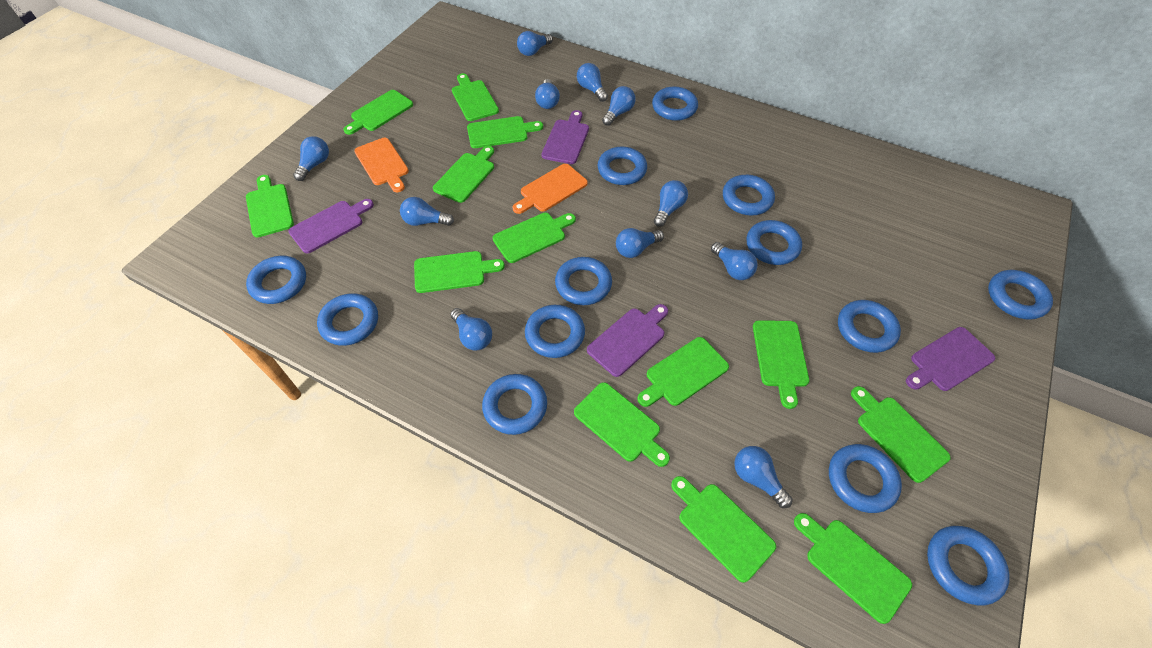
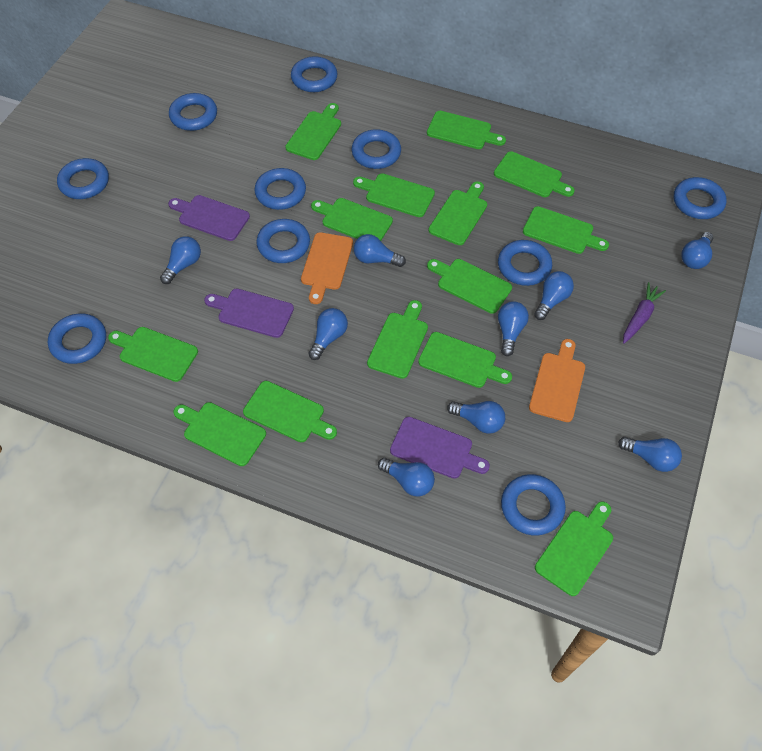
blue light bulb: [293,136,329,181] [400,197,454,226] [451,308,492,351] [517,31,553,56] [535,79,560,109] [577,63,608,102] [602,86,636,126] [616,228,664,258] [654,180,688,227] [711,242,758,280] [734,446,793,508] = 11 -> [160,236,201,284] [308,308,348,360] [354,234,406,267] [378,458,435,496] [447,401,505,434] [498,302,529,356] [534,271,574,320] [618,437,682,472] [681,232,713,269] = 9
blue ring: [246,256,306,304] [317,293,378,346] [482,374,547,435] [525,305,585,358] [555,257,612,305] [598,147,647,185] [652,86,698,121] [723,175,775,215] [747,220,802,265] [829,444,902,513] [838,300,901,353] [927,526,1010,605] [988,270,1053,320] = 13 -> [48,313,106,364] [57,158,109,199] [169,93,217,131] [254,168,306,210] [256,219,310,263] [291,56,337,92] [352,129,401,169] [498,240,552,286] [501,474,566,535] [674,177,727,219] = 10
green cutting board: [246,175,294,238] [344,90,413,135] [414,251,505,293] [433,146,494,203] [452,73,499,121] [467,116,543,148] [493,213,576,263] [574,382,670,467] [637,337,729,407] [671,476,776,583] [753,320,809,409] [794,513,912,624] [851,386,951,483] = 13 -> [108,327,198,382] [173,402,266,466] [243,381,337,442] [285,103,341,160] [311,198,393,241] [353,173,435,217] [367,300,428,379] [418,332,512,388] [427,111,506,149] [427,259,512,314] [429,181,487,245] [494,151,575,197] [523,206,609,254] [535,502,613,596] = 14
purple carrot: none = 0 -> [623,282,666,344] = 1
purple cutting board: [288,199,374,253] [541,110,589,164] [587,304,668,377] [906,327,995,391] = 4 -> [168,195,250,241] [204,289,294,338] [390,417,490,479] = 3

